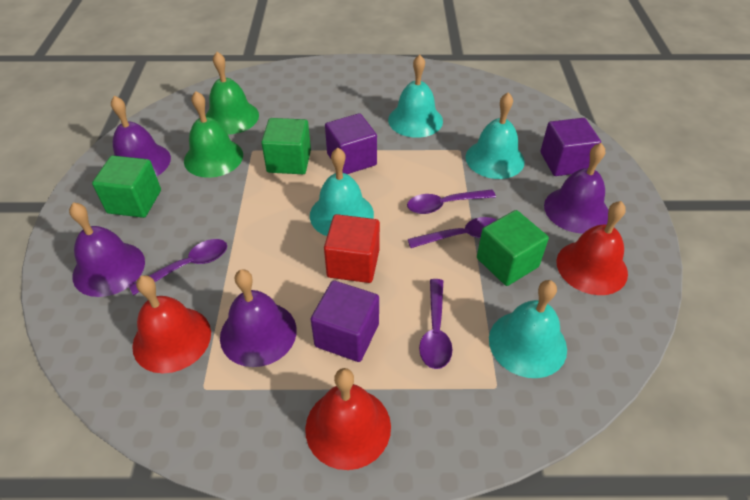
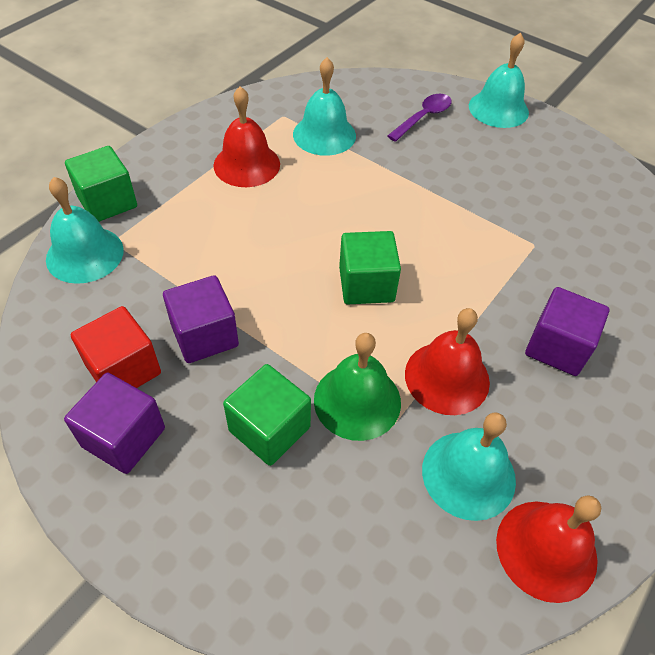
green bell: [184,91,243,178] [206,52,259,134] = 2 -> [314,333,401,441] = 1
purple bell: [69,202,145,297] [111,96,171,177] [220,269,297,367] [544,143,608,234] = 4 -> none = 0
purple spoon: [129,239,227,295] [407,189,496,214] [408,217,497,248] [419,279,452,369] = 4 -> [387,94,452,142] = 1

